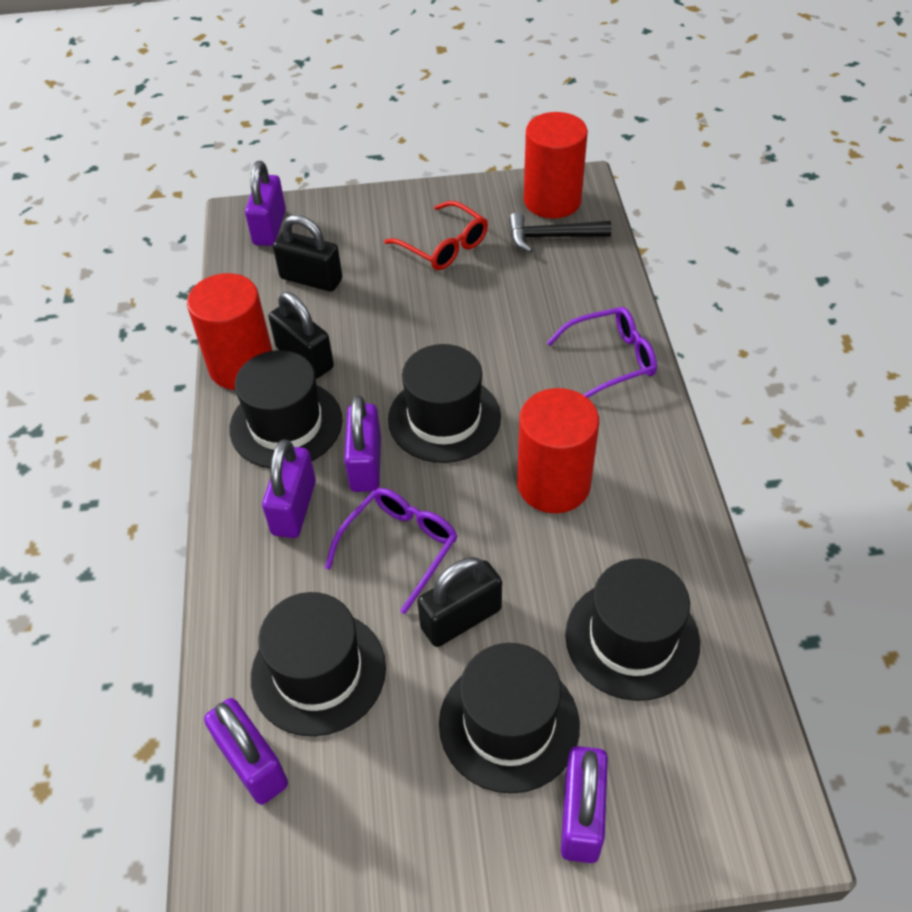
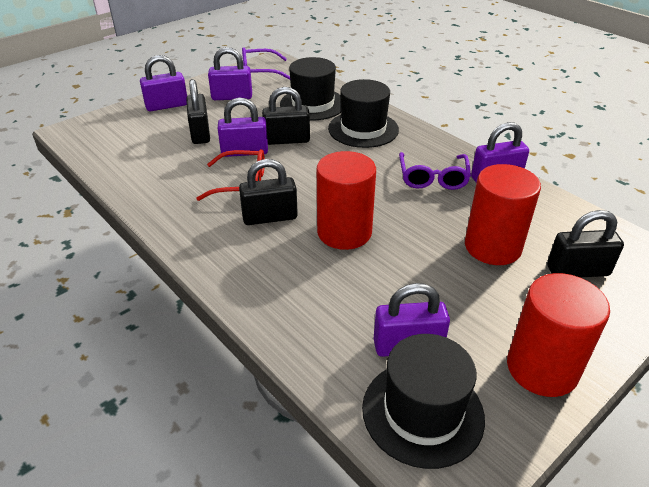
black hammer: [509,212,612,253] = 1 -> none = 0
black hat: [229,350,342,469] [251,592,386,736] [388,344,501,463] [439,643,580,794] [565,559,700,701] = 5 -> [280,57,341,120] [328,79,399,148] [362,334,485,469] = 3
black padlock: [269,292,334,379] [273,215,342,292] [417,557,502,647] = 3 -> [186,79,210,144] [239,159,298,225] [262,87,310,145] [547,210,624,277] = 4

